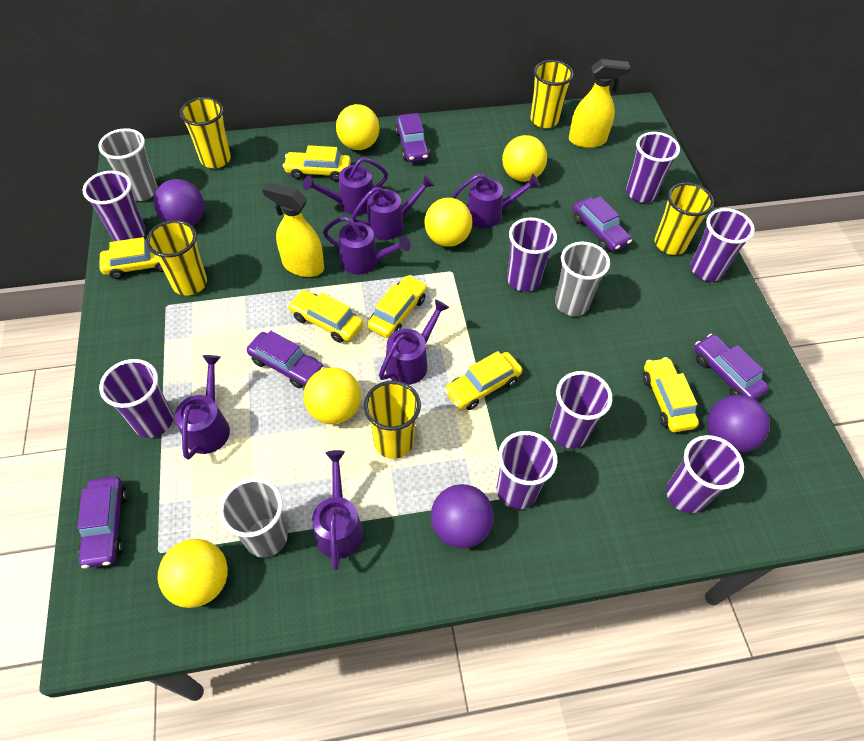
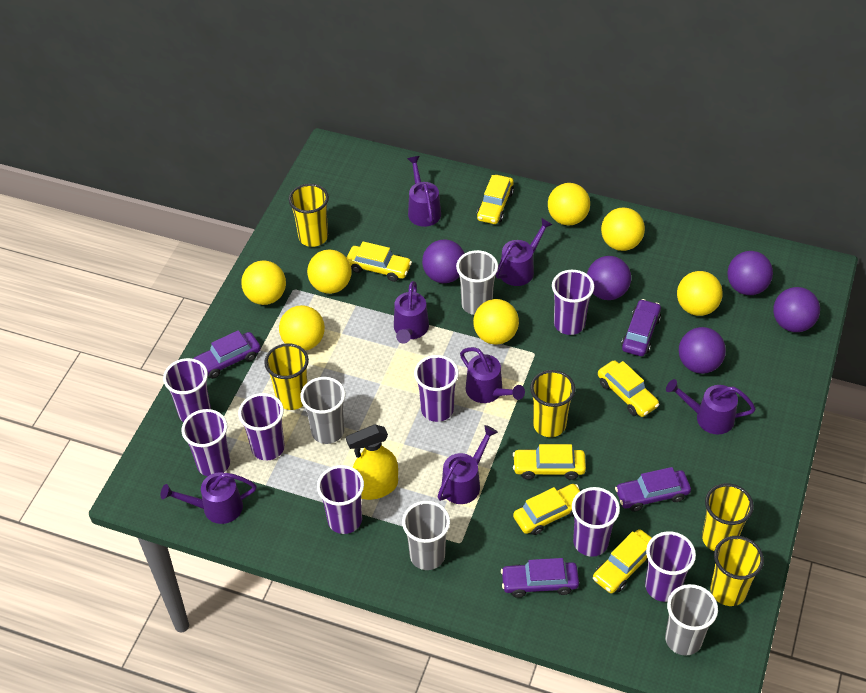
grey cup: [98,128,158,201] [219,478,288,558] [555,242,610,316] = 3 -> [300,377,345,444] [402,501,450,570] [456,250,498,315] [665,584,718,656] = 4
purple ball: [154,179,204,225] [431,484,494,548] [707,395,770,453] = 3 -> [422,239,465,283] [587,256,631,300] [679,327,726,374] [727,251,773,295] [773,287,820,332] = 5
purple car: [77,477,127,568] [247,331,324,388] [395,113,430,162] [573,196,632,251] [694,334,769,400] = 5 -> [193,330,261,379] [501,558,579,598] [615,467,691,512] [621,299,661,356] = 4
yellow ball: [158,539,228,608] [303,367,361,424] [336,104,380,150] [424,198,472,247] [502,135,547,182] = 5 -> [241,260,286,305] [279,305,325,350] [307,249,352,294] [473,299,519,345] [548,183,590,226] [601,207,645,251] [677,271,723,316] = 7
yellow spray bottle: [262,183,324,277] [569,59,630,148] = 2 -> [346,424,398,500] = 1

